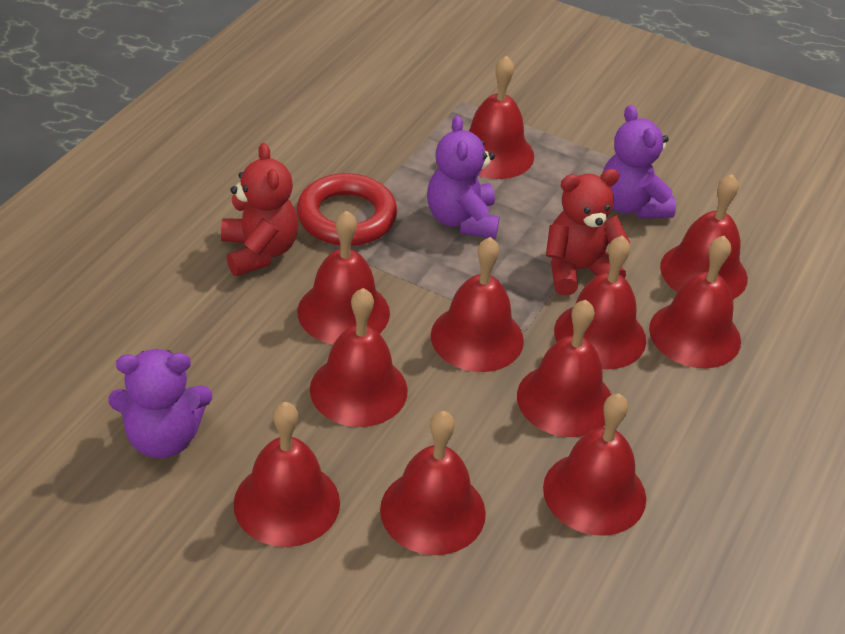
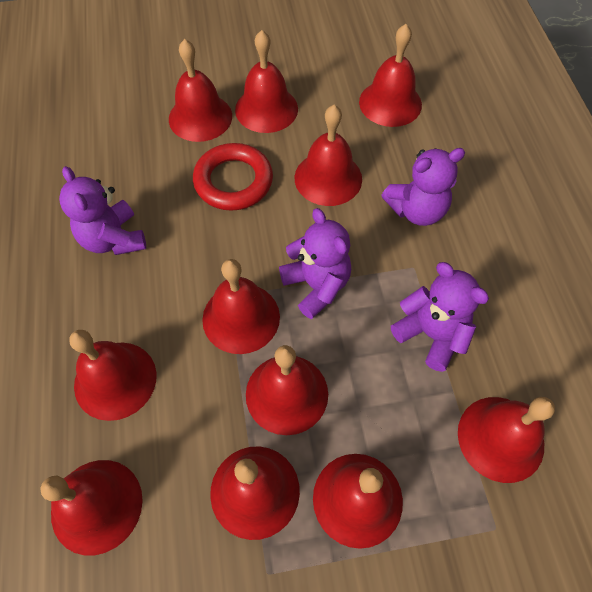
purple teddy bear: [109,349,212,458] [427,115,499,239] [602,105,676,219] = 3 -> [59,166,146,255] [279,208,351,319] [381,148,465,226] [391,262,489,372] = 4
red teddy bear: [221,143,298,276] [546,169,630,295] = 2 -> none = 0

